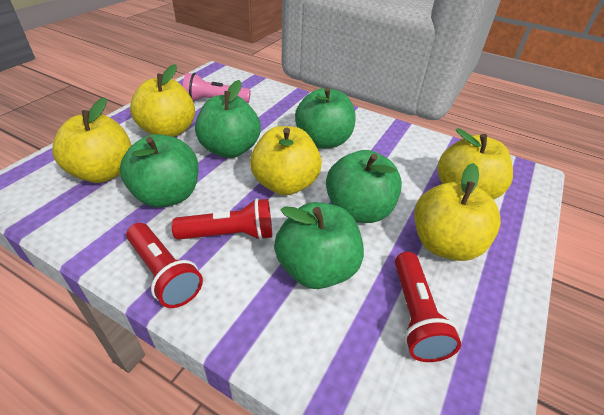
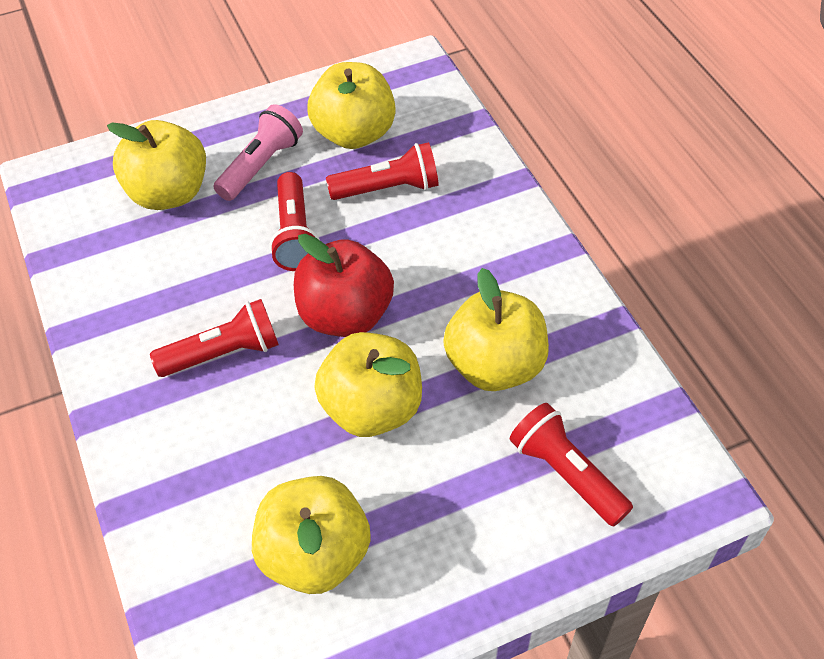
green apple: [120,134,199,207] [195,80,261,158] [274,202,364,289] [295,87,355,149] [326,150,402,223] = 5 -> none = 0
red apple: none = 0 -> [294,234,394,337] = 1
red flashlight: [126,223,203,308] [172,198,272,240] [395,252,461,362] = 3 -> [150,299,279,377] [269,172,320,271] [326,142,439,200] [510,403,633,526] = 4

